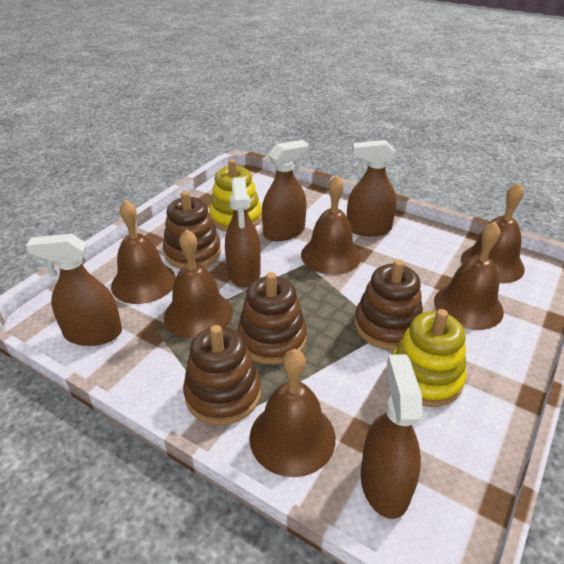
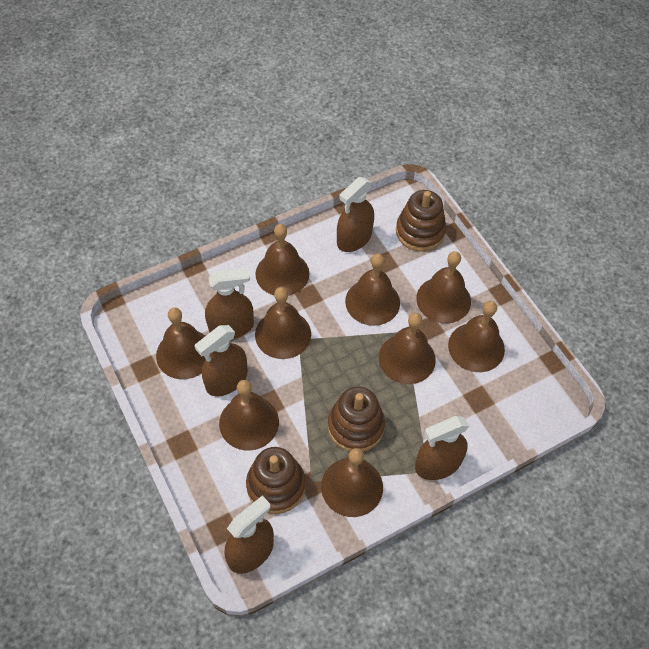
brown bell: [111,199,176,304] [164,229,233,339] [249,349,336,477] [301,175,361,275] [434,221,504,330] [461,183,525,283] = 6 -> [156,307,205,379] [219,380,279,451] [255,287,311,359] [256,224,310,296] [321,448,383,517] [345,253,400,326] [379,313,436,384] [416,251,471,323] [448,301,505,372] = 9
brown stacking toy: [163,191,221,269] [183,325,261,425] [237,272,307,365] [355,259,423,350] = 4 -> [246,447,306,514] [328,386,385,452] [396,190,446,252] = 3
yellow stacking toy: [209,159,262,232] [392,309,466,407] = 2 -> none = 0

